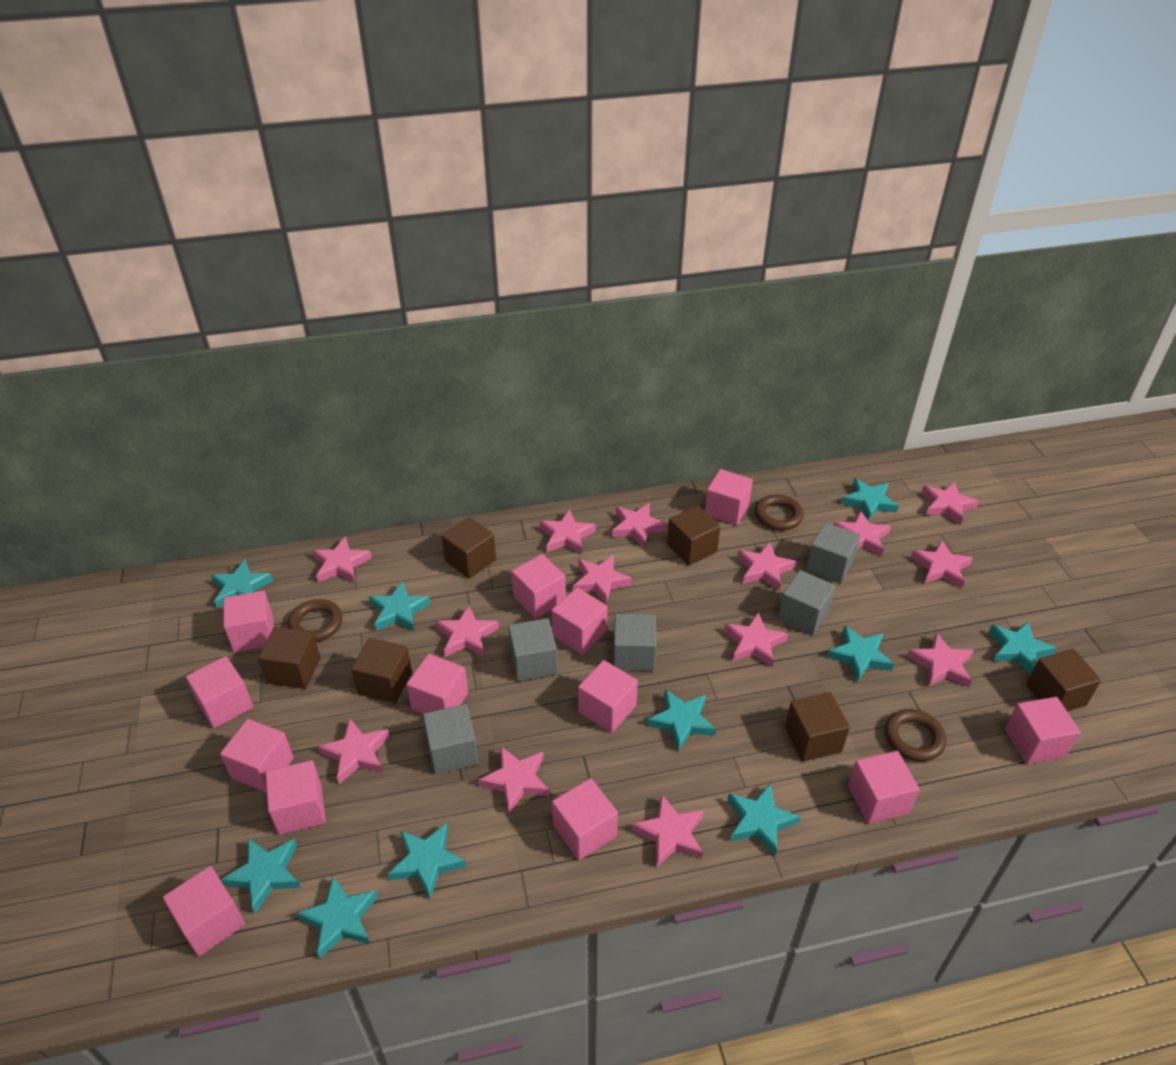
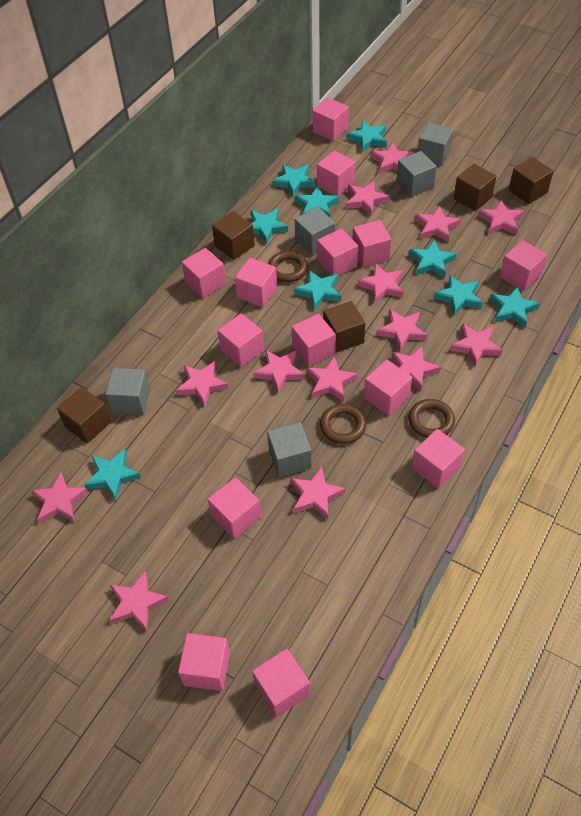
brown cube: [258,627,321,689] [351,638,412,703] [442,517,496,579] [667,506,720,566] [785,692,850,762] [1026,649,1101,712] = 6 -> [57,387,111,444] [212,211,255,260] [323,301,365,352] [454,164,497,211] [509,157,554,204] = 5
pink cube: [163,866,245,957] [186,656,253,729] [220,719,294,793] [223,591,274,652] [265,760,326,835] [406,654,468,714] [511,554,566,619] [551,588,608,655] [552,778,618,860] [578,660,638,733] [705,469,753,526] [848,751,920,824] [1005,697,1081,764] = 13 -> [178,633,230,691] [182,248,226,298] [208,477,261,539] [218,313,264,367] [235,258,277,307] [252,649,310,718] [292,314,336,367] [313,98,349,141] [317,151,355,196] [317,228,358,276] [352,220,392,267] [364,359,412,416] [412,429,465,489] [500,240,547,291] = 14
turquoise star: [211,559,273,608] [221,838,301,913] [297,876,378,959] [369,581,431,631] [388,823,466,899] [647,689,716,751] [728,783,800,855] [827,625,894,682] [841,478,899,521] [989,621,1057,674] = 10 -> [84,449,141,500] [251,209,288,245] [272,164,316,197] [294,270,341,310] [295,185,339,217] [347,121,387,153] [409,240,456,278] [434,275,483,316] [490,286,540,328] = 9

